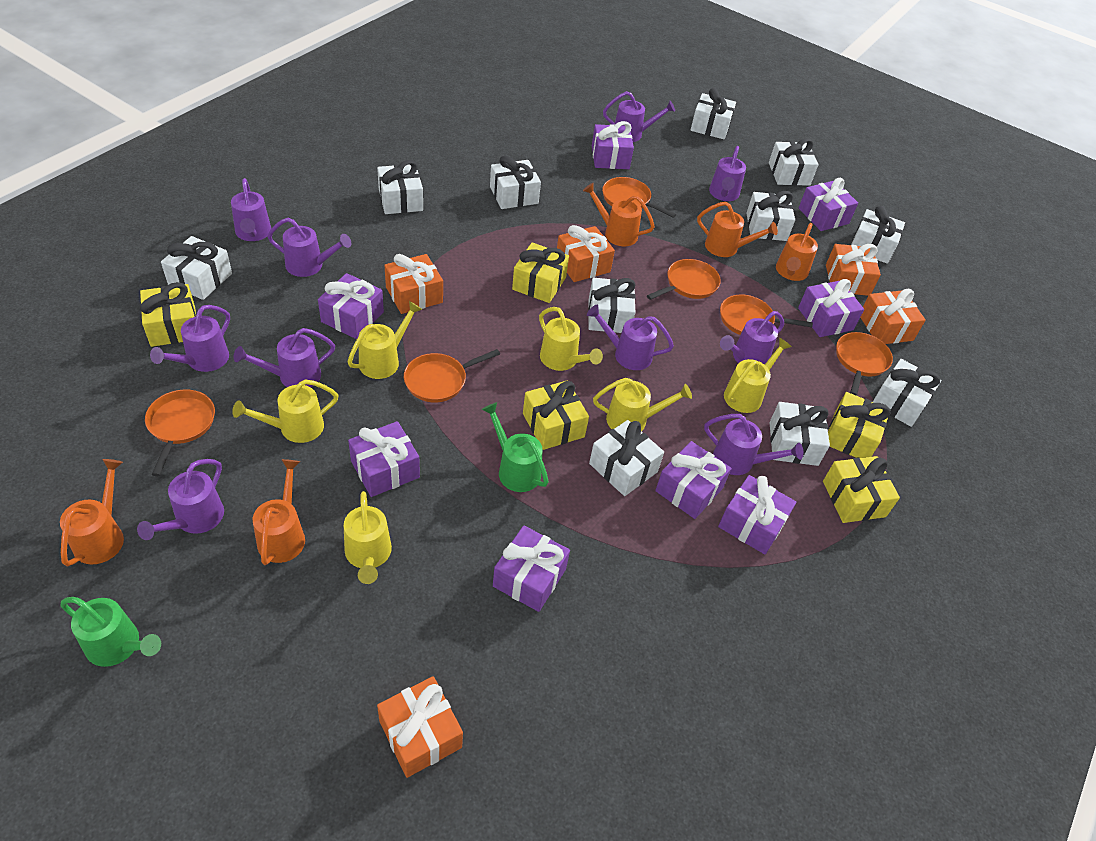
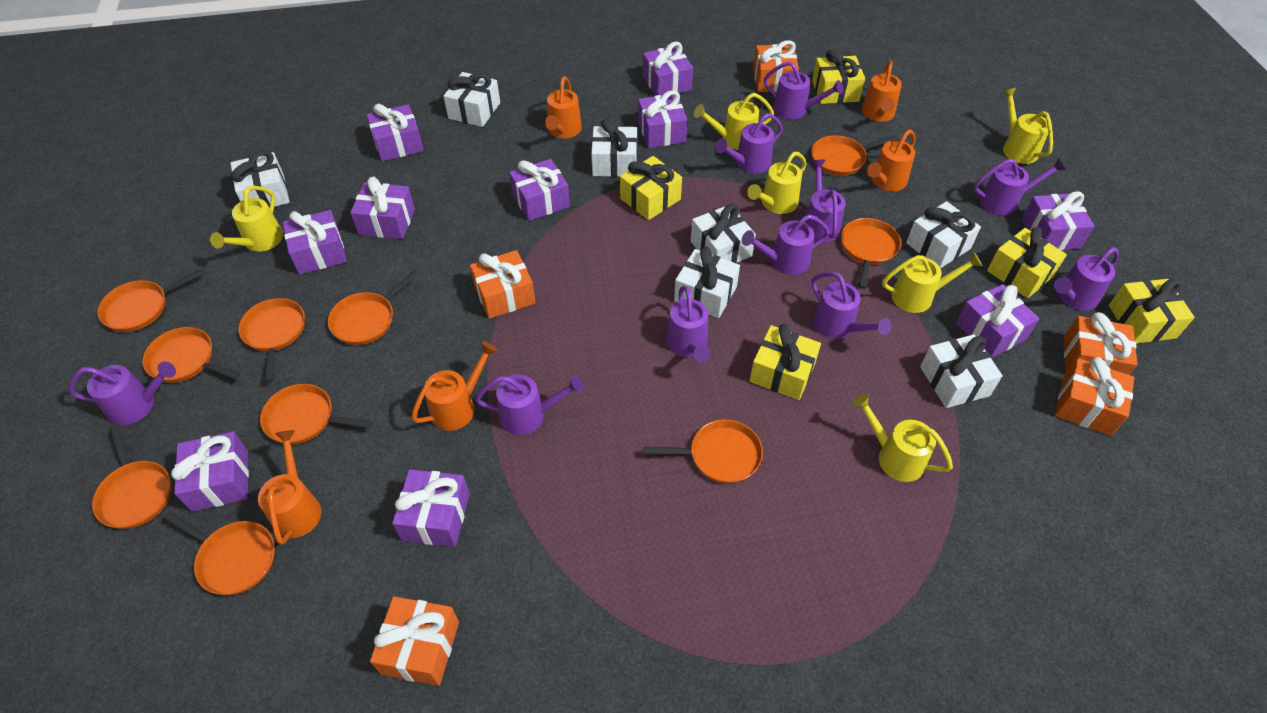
green watering can: [60,597,161,667] [482,402,549,492] = 2 -> none = 0
orange pan: [145,390,215,476] [404,349,500,402] [602,177,676,218] [647,259,721,300] [720,294,813,335] [836,332,893,396] = 6 -> [92,425,172,529] [97,269,205,332] [142,327,240,383] [164,512,275,595] [238,298,305,382] [260,384,372,444] [328,270,419,345] [644,419,763,484] [812,135,898,176] [841,218,901,289] = 10
purple gift: [318,273,384,339] [348,421,420,497] [493,525,570,612] [592,121,634,169] [655,441,731,519] [718,475,796,554] [798,279,864,337] [799,178,858,231] = 8 -> [171,432,249,512] [283,210,347,274] [350,177,415,239] [367,103,424,162] [392,469,470,547] [509,159,570,221] [638,90,687,148] [643,41,693,96] [956,284,1039,358] [1022,191,1094,250] = 10
white gift: [161,236,232,300] [377,160,423,214] [490,156,541,209] [588,278,636,333] [589,420,664,496] [691,88,736,139] [746,191,795,241] [769,138,819,186] [770,402,830,466] [851,206,905,264] [873,359,941,427] = 11 -> [231,150,290,207] [443,72,500,127] [591,119,637,177] [674,246,740,318] [691,204,756,263] [906,201,981,268] [920,335,1003,408] = 7

